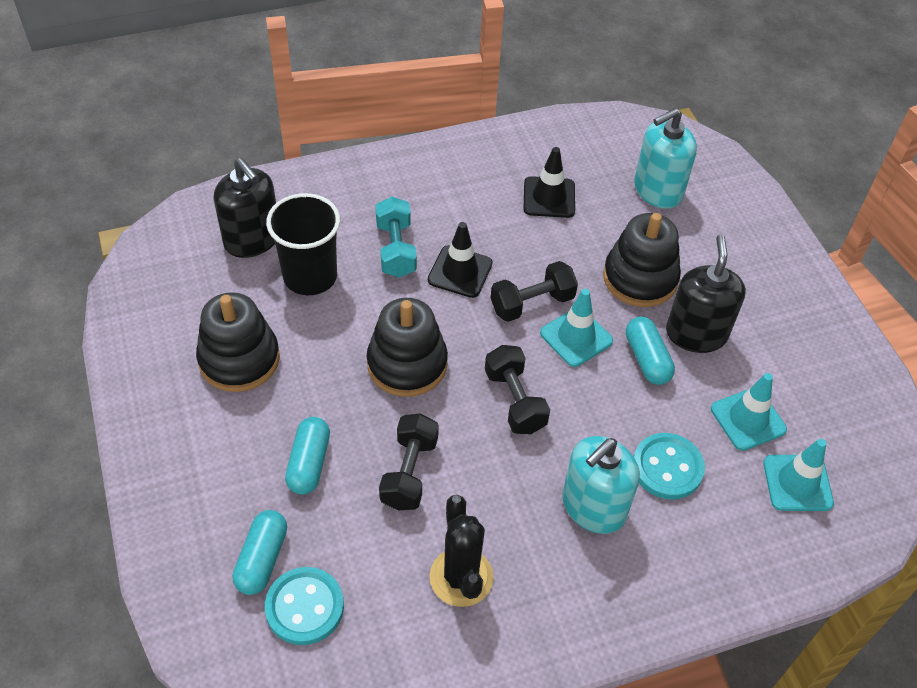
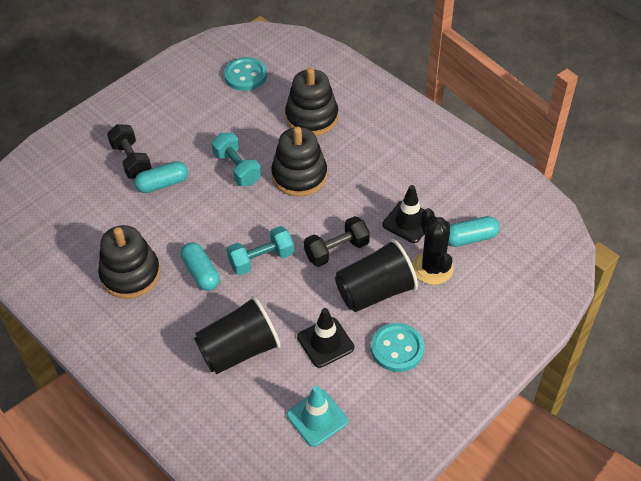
black cup: [266,193,340,295] = 1 -> [194,296,280,374] [335,239,418,312] = 2
black dumbbell: [379,413,439,510] [485,345,550,434] [491,261,578,322] = 3 -> [107,124,152,179] [304,216,370,267] = 2
black soap dispenser: [214,158,276,258] [666,235,746,353] = 2 -> none = 0
turquoise dumbbell: [375,197,417,278] = 1 -> [212,133,261,186] [227,226,294,275] = 2
turquoise soap dispenser: [562,436,640,534] [634,108,697,209] = 2 -> none = 0
turquoise traffic cone: [540,289,613,367] [711,373,787,451] [763,439,834,511] = 3 -> [287,386,348,447] = 1

